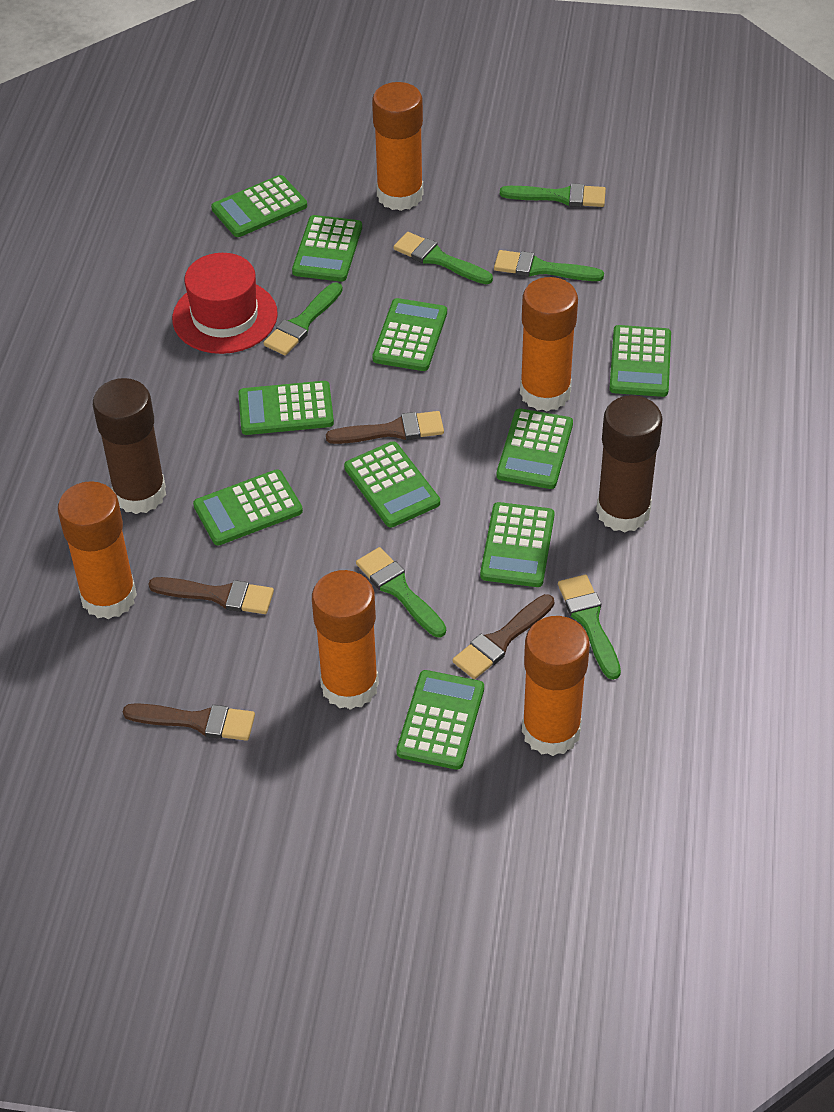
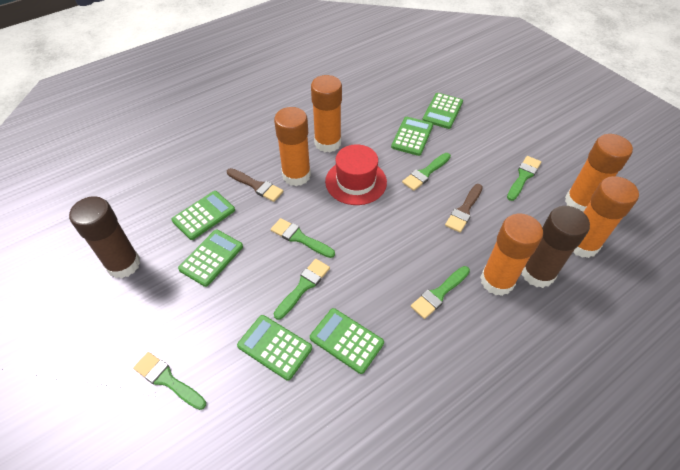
brown brush: [123,703,255,741] [149,577,274,614] [326,411,444,444] [452,594,554,679] = 4 -> [227,168,283,202] [445,184,483,233] = 2
green calculator: [193,469,303,545] [211,175,307,237] [238,381,334,435] [292,215,362,282] [344,441,440,528] [372,298,447,371] [396,670,484,770] [480,502,555,587] [497,409,573,489] [609,325,671,397] = 10 -> [172,191,235,240] [178,230,243,287] [237,315,312,381] [310,308,384,374] [391,117,433,156] [423,93,463,129] = 6

